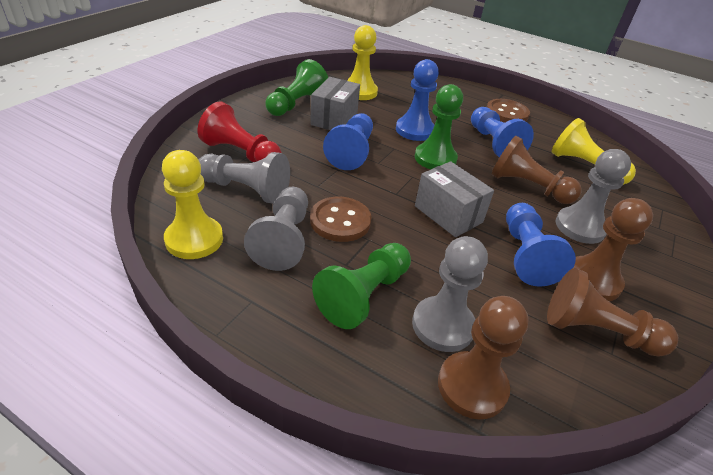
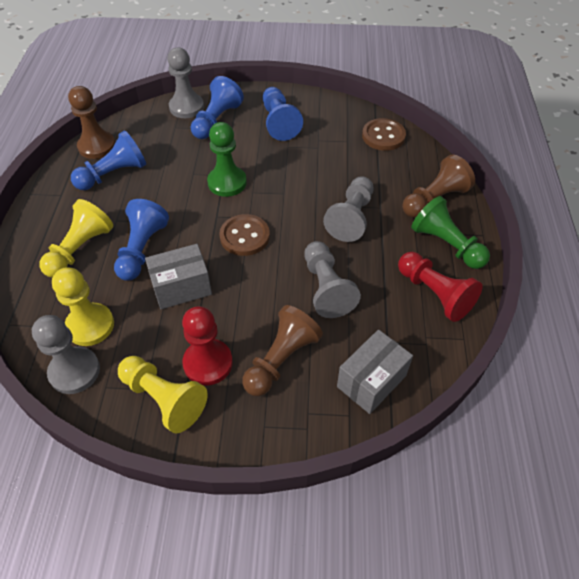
brown pawn: [438,296,529,420] [492,136,581,204] [547,268,678,357] [573,198,653,301] = 4 -> [68,86,115,159] [242,305,323,396] [402,155,475,218] = 3
green pawn: [265,59,328,116] [312,243,411,329] [415,84,463,169] = 3 -> [207,122,247,197] [411,196,490,269] = 2
red pawn: [198,101,282,162] = 1 -> [182,306,233,385] [398,252,482,322] = 2

